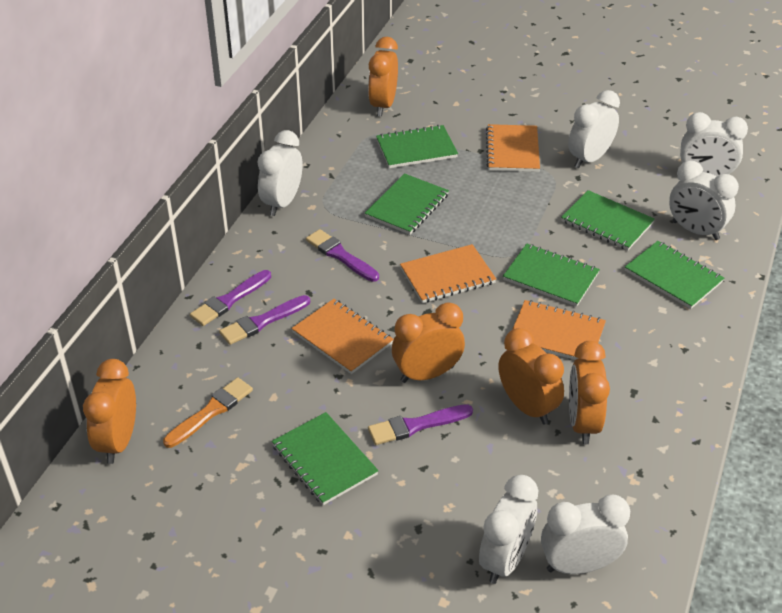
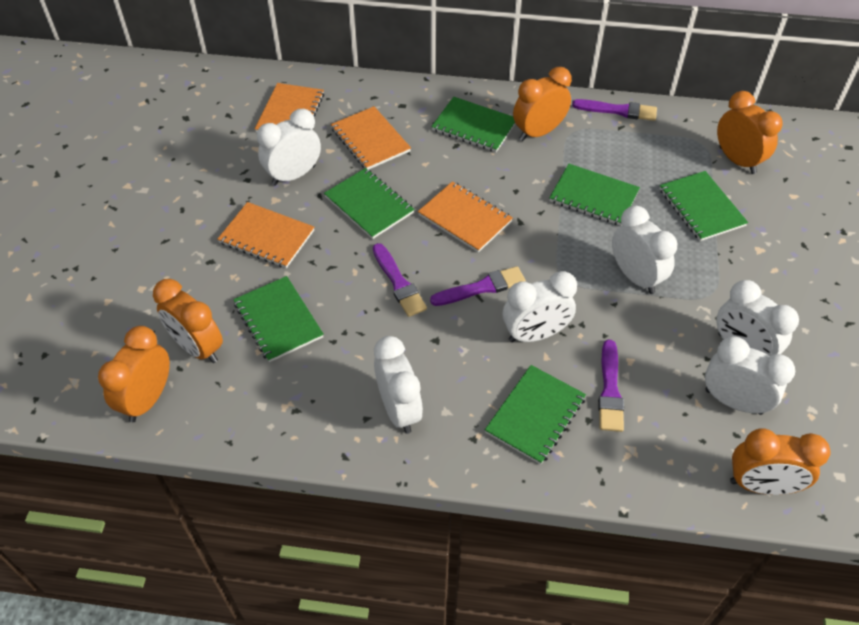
orange brush: [163,377,253,448] = 1 -> none = 0

